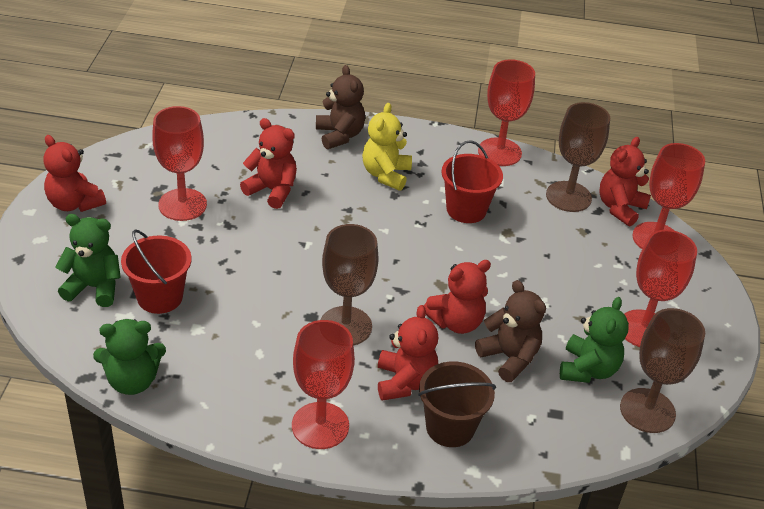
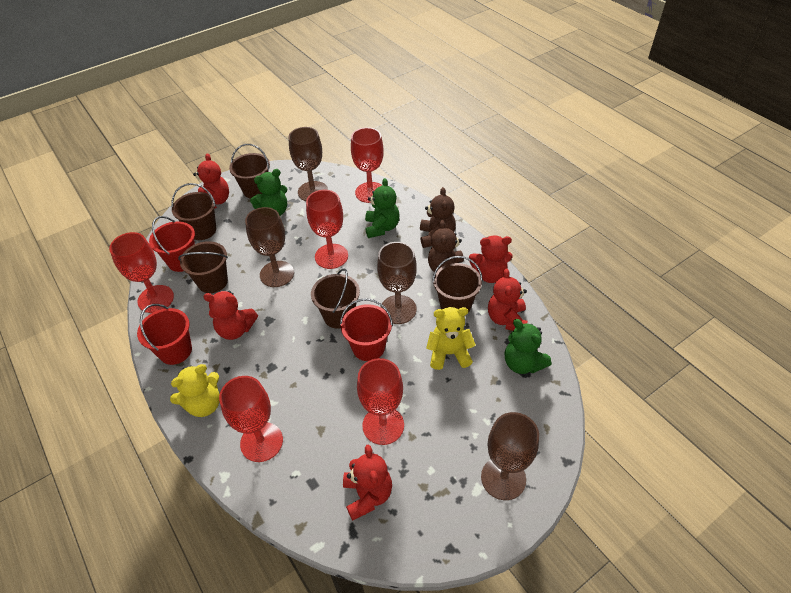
brown bucket: [418,362,496,447] = 1 -> [171,183,216,240] [178,241,228,293] [229,144,270,199] [311,268,360,329] [432,256,483,312] = 5
brown goblet: [320,224,379,346] [546,102,610,212] [620,308,705,433] = 3 -> [245,207,294,287] [289,127,328,201] [377,242,417,324] [481,412,539,500] = 4
red bucket: [121,229,191,314] [441,140,503,223] = 2 -> [137,304,192,365] [149,216,195,272] [340,298,393,361] = 3
yellow teddy bear: [362,103,412,191] = 1 -> [170,364,220,417] [426,307,476,370] = 2

